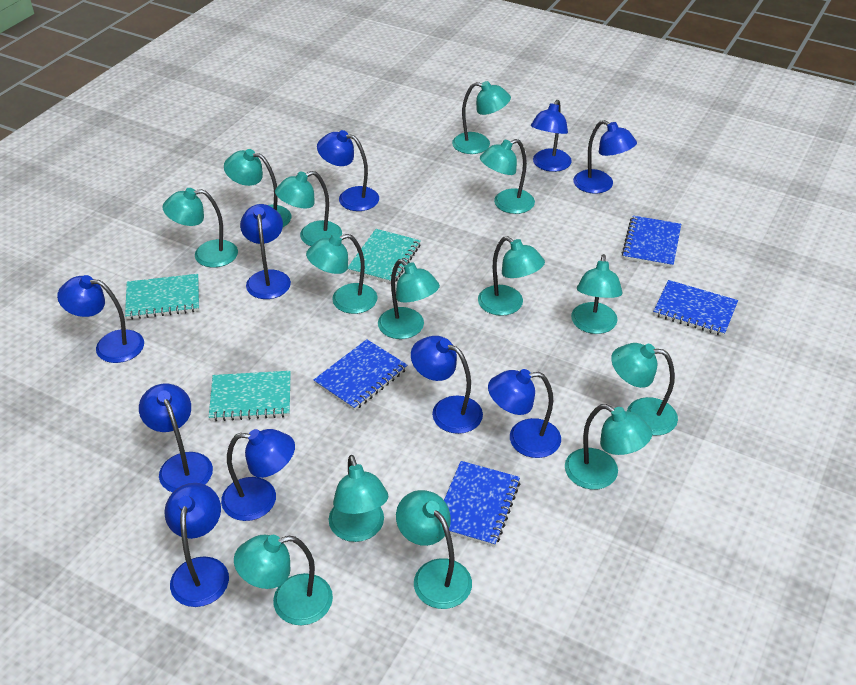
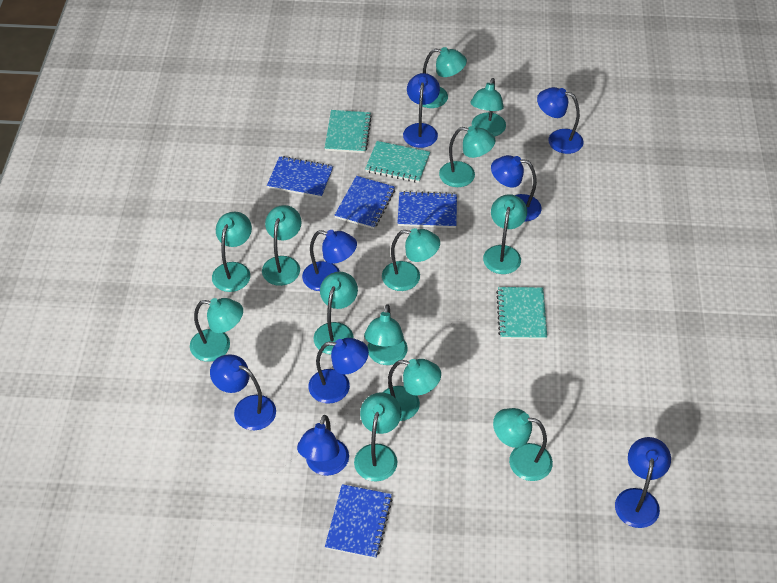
blue lamp: [57,275,144,363] [139,384,213,492] [165,483,229,607] [221,429,295,521] [240,204,291,299] [317,130,379,211] [411,336,483,434] [488,369,561,458] [531,100,572,172] [573,120,637,194] = 10 -> [210,355,276,430] [297,415,349,476] [302,230,357,291] [308,338,369,404] [403,73,440,148] [491,155,542,222] [537,87,584,154] [615,437,671,528] = 8
turquoise lamp: [163,188,238,268] [224,149,291,227] [234,535,333,625] [275,171,342,246] [306,234,378,314] [329,455,388,542] [378,259,440,339] [396,490,472,609] [452,81,511,154] [478,236,545,316] [480,139,535,214] [565,404,652,490] [571,254,623,334] [611,343,678,436] = 14 -> [190,298,243,362] [212,212,252,292] [262,205,301,286] [314,272,358,354] [354,392,402,482] [364,304,407,365] [382,228,440,291] [382,359,441,421] [422,47,467,108] [439,126,496,187] [470,78,506,136] [483,194,527,274] [493,408,553,481] = 13

